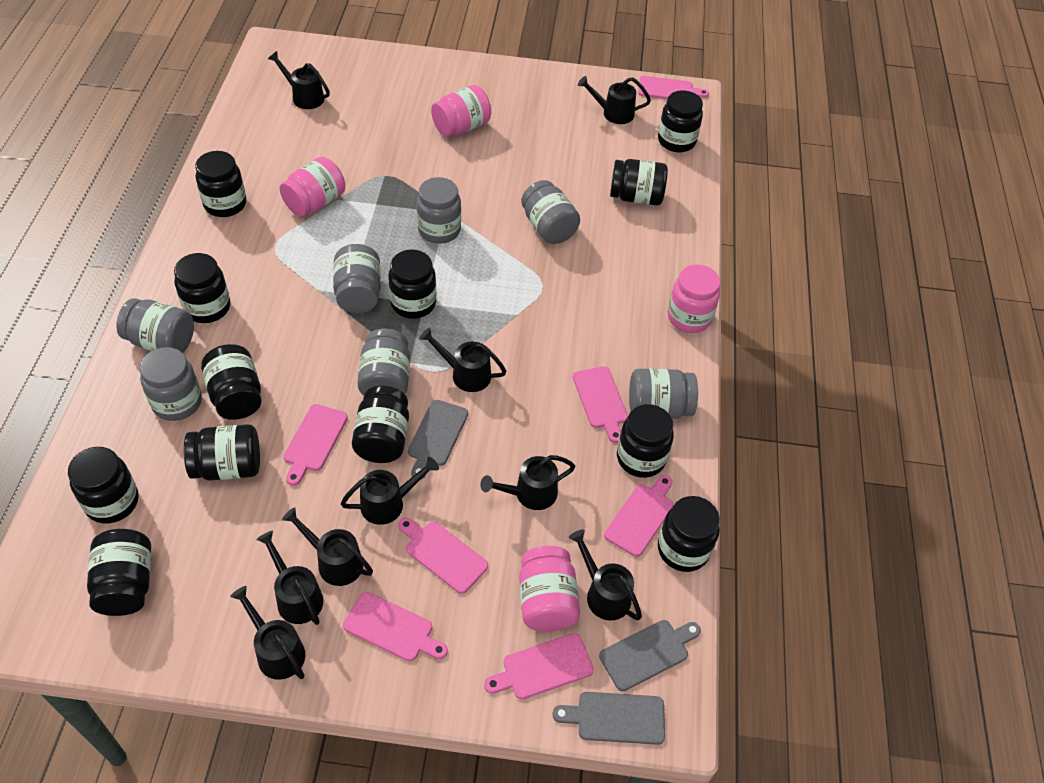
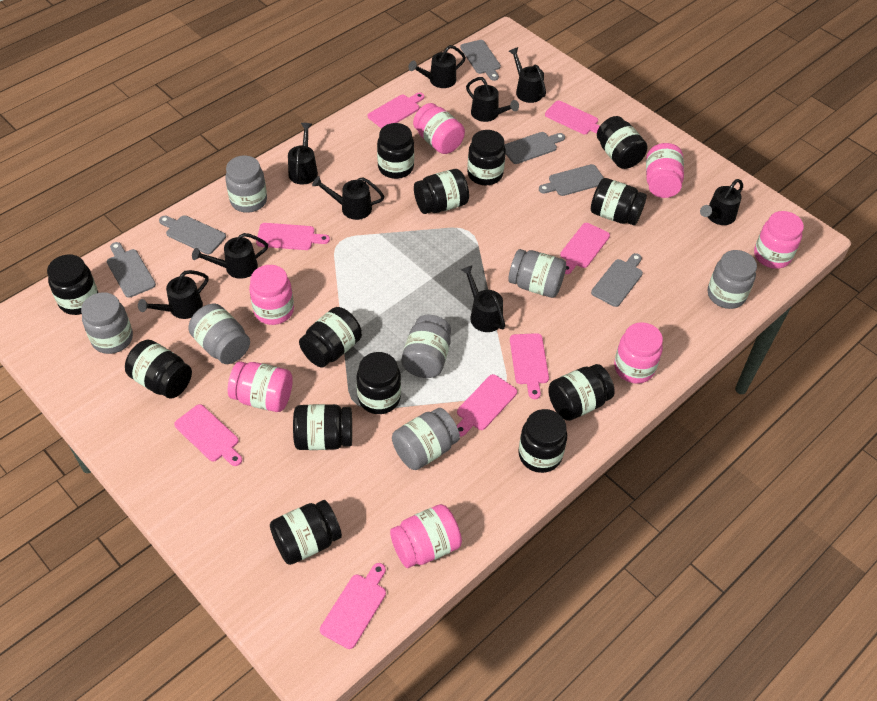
black jar: [68,447,139,524] [87,529,151,616] [174,253,230,323] [184,424,260,480] [195,151,246,217] [201,344,262,420] [352,386,409,463] [388,250,436,319] [610,159,668,205] [617,404,674,478] [658,90,703,152] [658,496,720,572] = 12 -> [47,255,98,315] [125,340,192,399] [270,500,342,565] [293,404,352,450] [299,307,362,367] [356,352,401,414] [377,123,414,179] [414,169,469,214] [467,130,506,185] [518,409,567,473] [548,364,615,421] [591,178,647,225] [597,116,647,169] = 13
grey cutting board: [408,400,468,479] [552,692,665,745] [599,620,701,691] = 3 -> [107,242,156,298] [159,215,226,254] [460,40,501,81] [504,132,565,164] [539,164,604,196] [591,253,643,307] = 6
pink cutting board: [284,404,348,486] [343,592,448,662] [398,518,488,594] [484,633,594,699] [573,367,628,443] [604,475,673,557] [638,76,709,99] = 7 -> [174,404,242,466] [256,223,330,250] [320,563,386,649] [368,93,425,129] [457,374,517,437] [510,333,549,399] [545,101,600,134] [560,223,610,274] = 8
pink jar: [280,157,345,217] [431,85,491,137] [519,546,580,632] [668,265,720,333] = 4 -> [228,361,293,412] [249,265,294,325] [390,504,462,568] [413,103,465,154] [614,322,663,383] [646,143,684,198] [754,211,804,269] = 7

